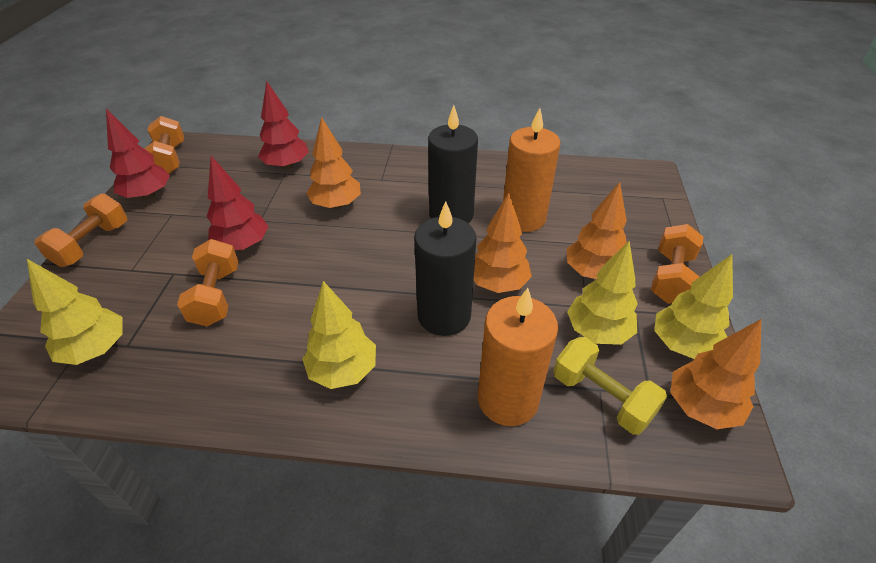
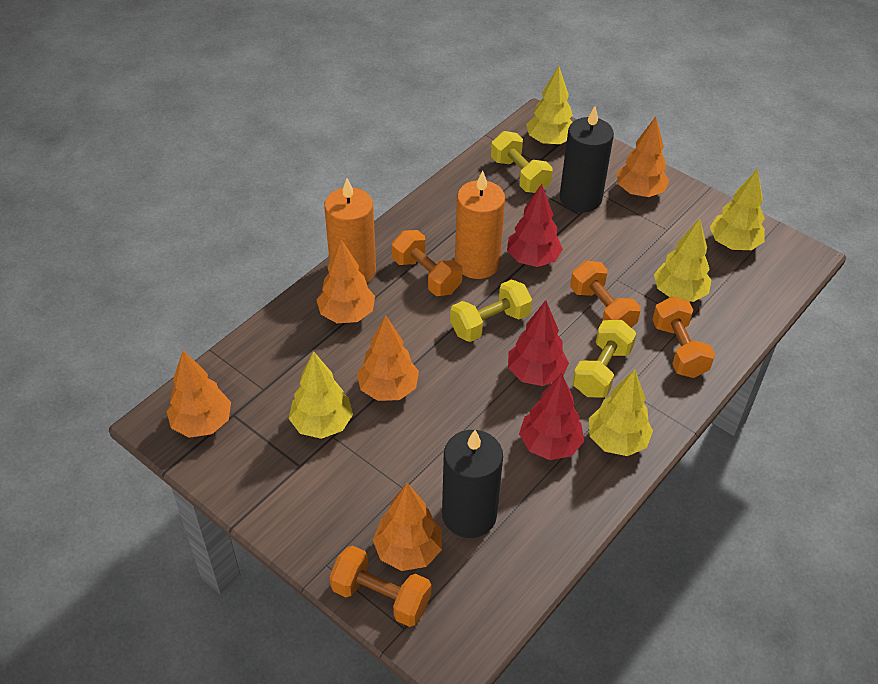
orange tree: [306,117,361,209] [474,193,532,293] [567,182,627,279] [671,319,761,429] = 4 -> [166,351,231,438] [317,239,375,323] [357,315,419,401] [373,483,442,571] [617,116,669,197] = 5
yellow dumbbell: [553,337,667,435] = 1 -> [450,279,532,342] [491,131,553,193] [573,320,636,398] = 3
yellow tree: [27,259,123,365] [302,281,376,389] [567,241,638,345] [655,254,733,359] = 4 -> [289,351,353,439] [526,66,573,146] [589,369,653,456] [654,218,711,302] [710,169,765,250] = 5

